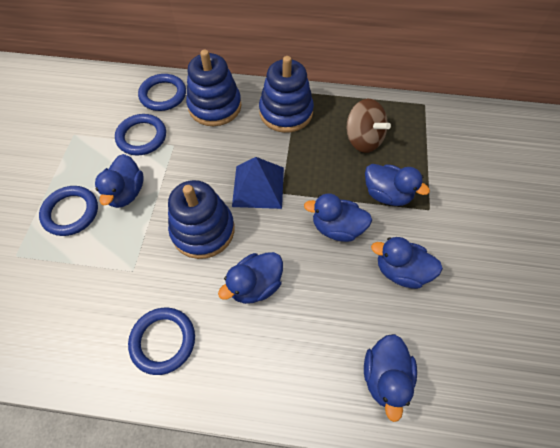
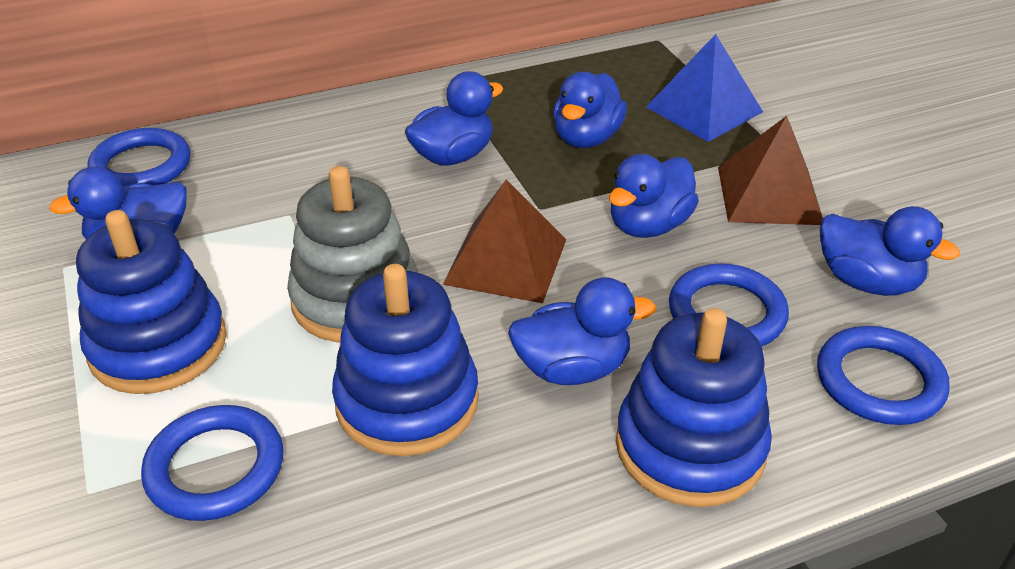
brown pyramid: none = 0 -> [443,180,567,303] [718,116,823,225] = 2
brown spinning top: [347,99,391,153] = 1 -> none = 0
grey stacking toy: none = 0 -> [287,166,418,343] = 1

